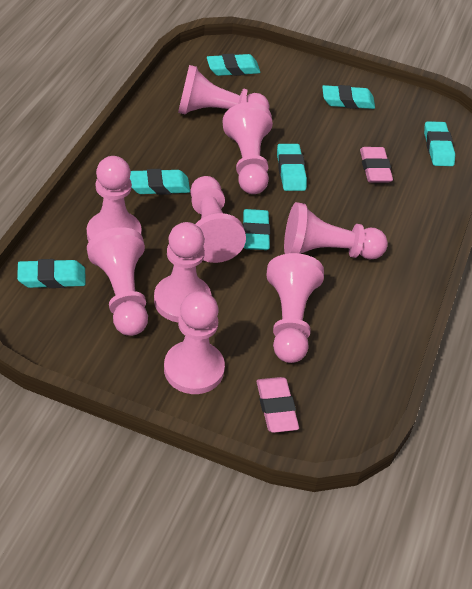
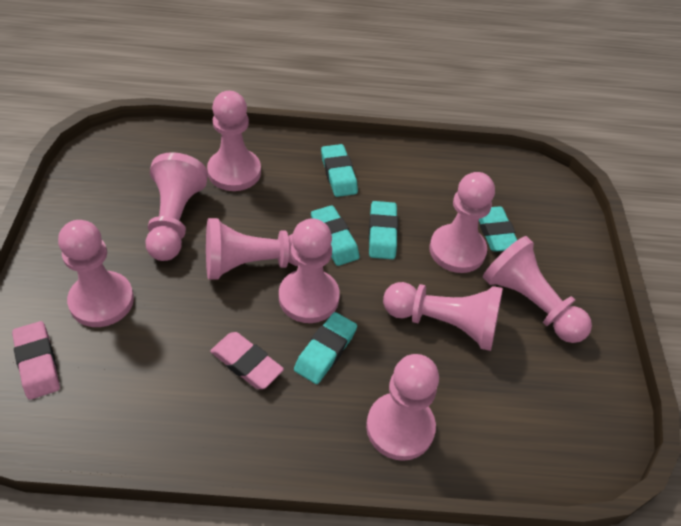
turquoise eraser: [17,259,86,288] [130,169,190,195] [207,54,261,76] [243,209,270,250] [277,144,307,191] [322,85,375,109] [424,121,455,166] = 7 -> [294,312,357,384] [311,205,360,266] [321,144,358,197] [369,201,398,259] [479,206,517,251] = 5

